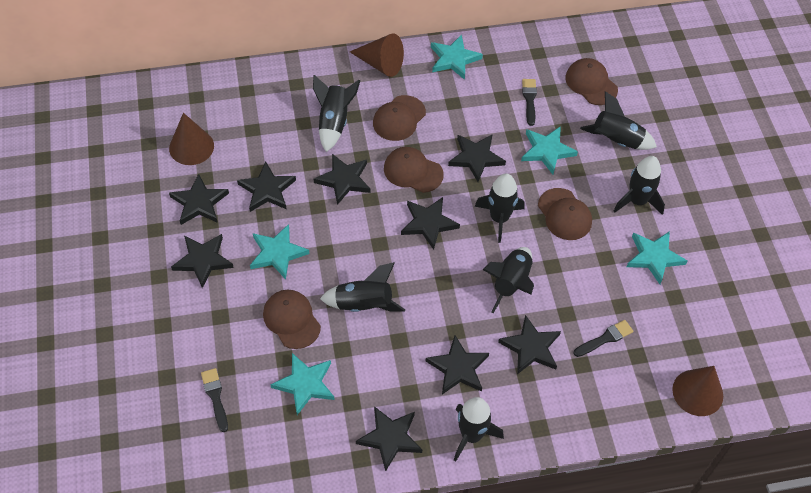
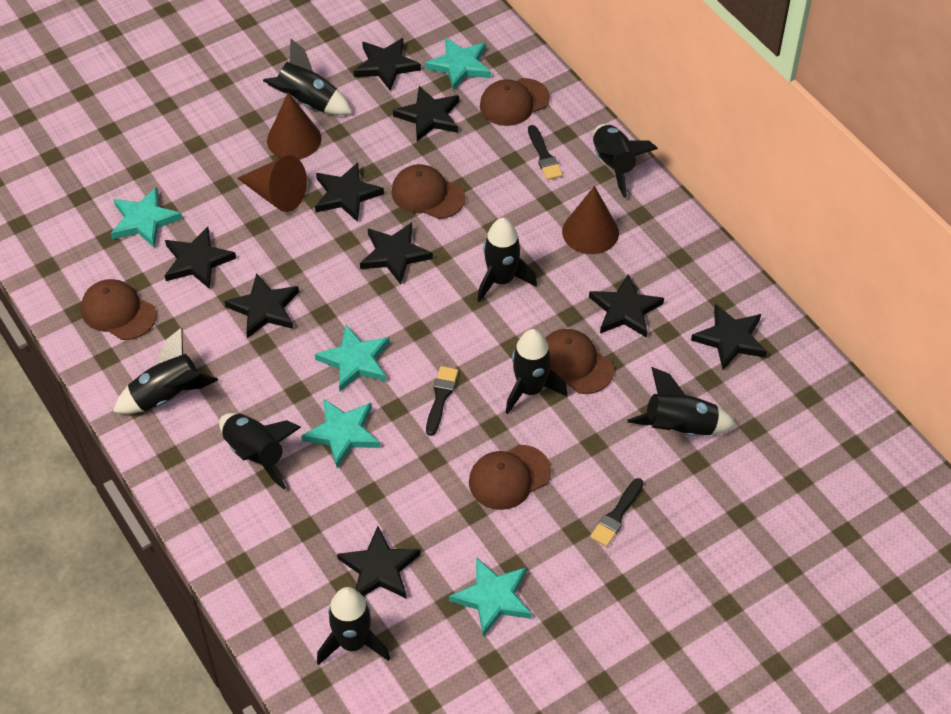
black rocket: [313,75,360,152] [320,262,405,312] [454,397,504,461] [475,173,525,243] [483,247,534,313] [580,91,657,150] [614,156,665,215] = 7 -> [113,328,218,414] [219,413,301,490] [263,39,352,115] [317,587,390,665] [477,218,537,302] [505,329,568,414] [593,124,658,198] [627,367,737,436] = 8

